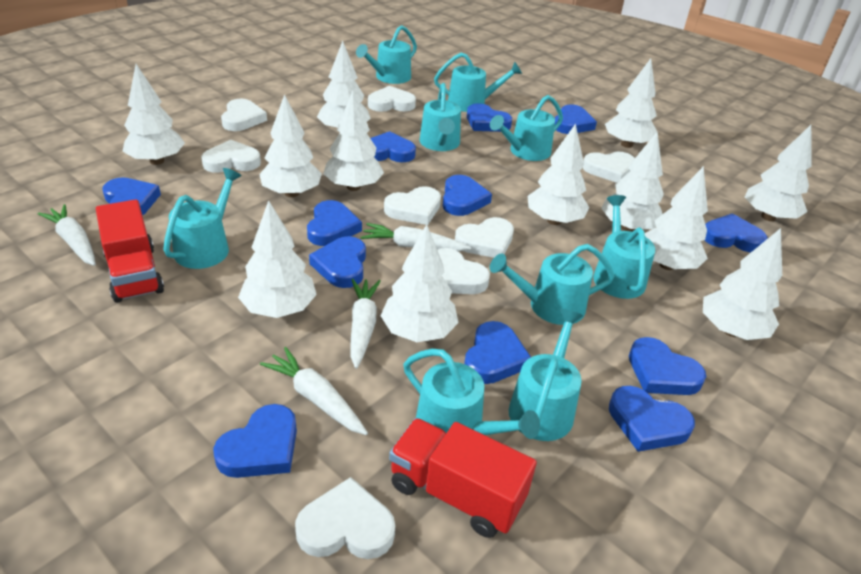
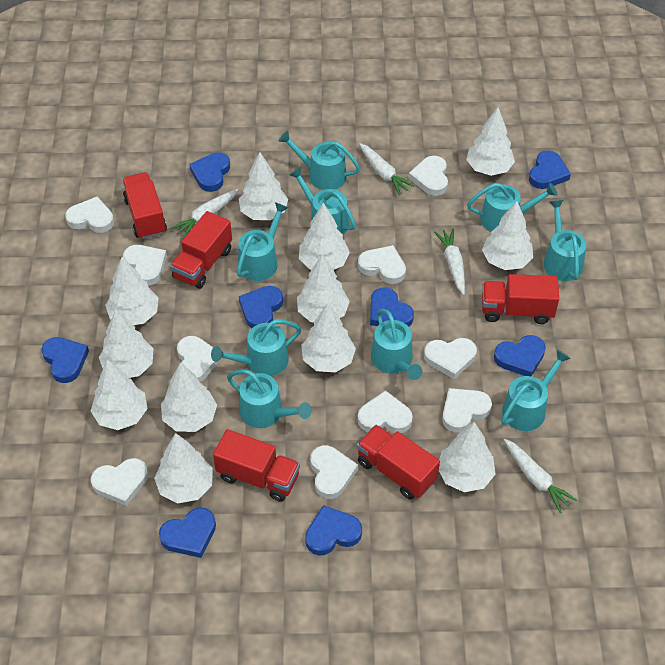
blue heart: [103,177,161,216] [213,404,297,478] [307,200,362,246] [309,236,366,288] [370,131,416,162] [442,175,492,216] [464,321,531,384] [467,103,512,132] [555,104,597,134] [609,386,695,452] [629,337,706,395] [705,213,767,253] = 12 -> [42,337,89,383] [159,508,216,558] [189,152,230,192] [239,286,283,328] [305,505,362,556] [370,287,414,327] [494,335,546,376] [529,150,571,189] = 8
red truck: [96,199,164,303] [389,418,537,538] = 2 -> [122,172,167,239] [170,211,232,289] [213,429,300,502] [357,425,440,500] [482,274,559,324] = 5
white heart: [201,140,261,173] [221,99,267,131] [295,477,395,559] [368,86,416,112] [384,186,441,225] [438,248,490,294] [455,217,514,258] [583,152,635,183] = 8 -> [65,196,114,233] [91,458,148,506] [123,245,167,285] [177,336,222,382] [310,445,358,499] [357,390,413,433] [358,245,406,284] [408,156,448,196] [424,338,477,379] [442,388,492,432] = 10

